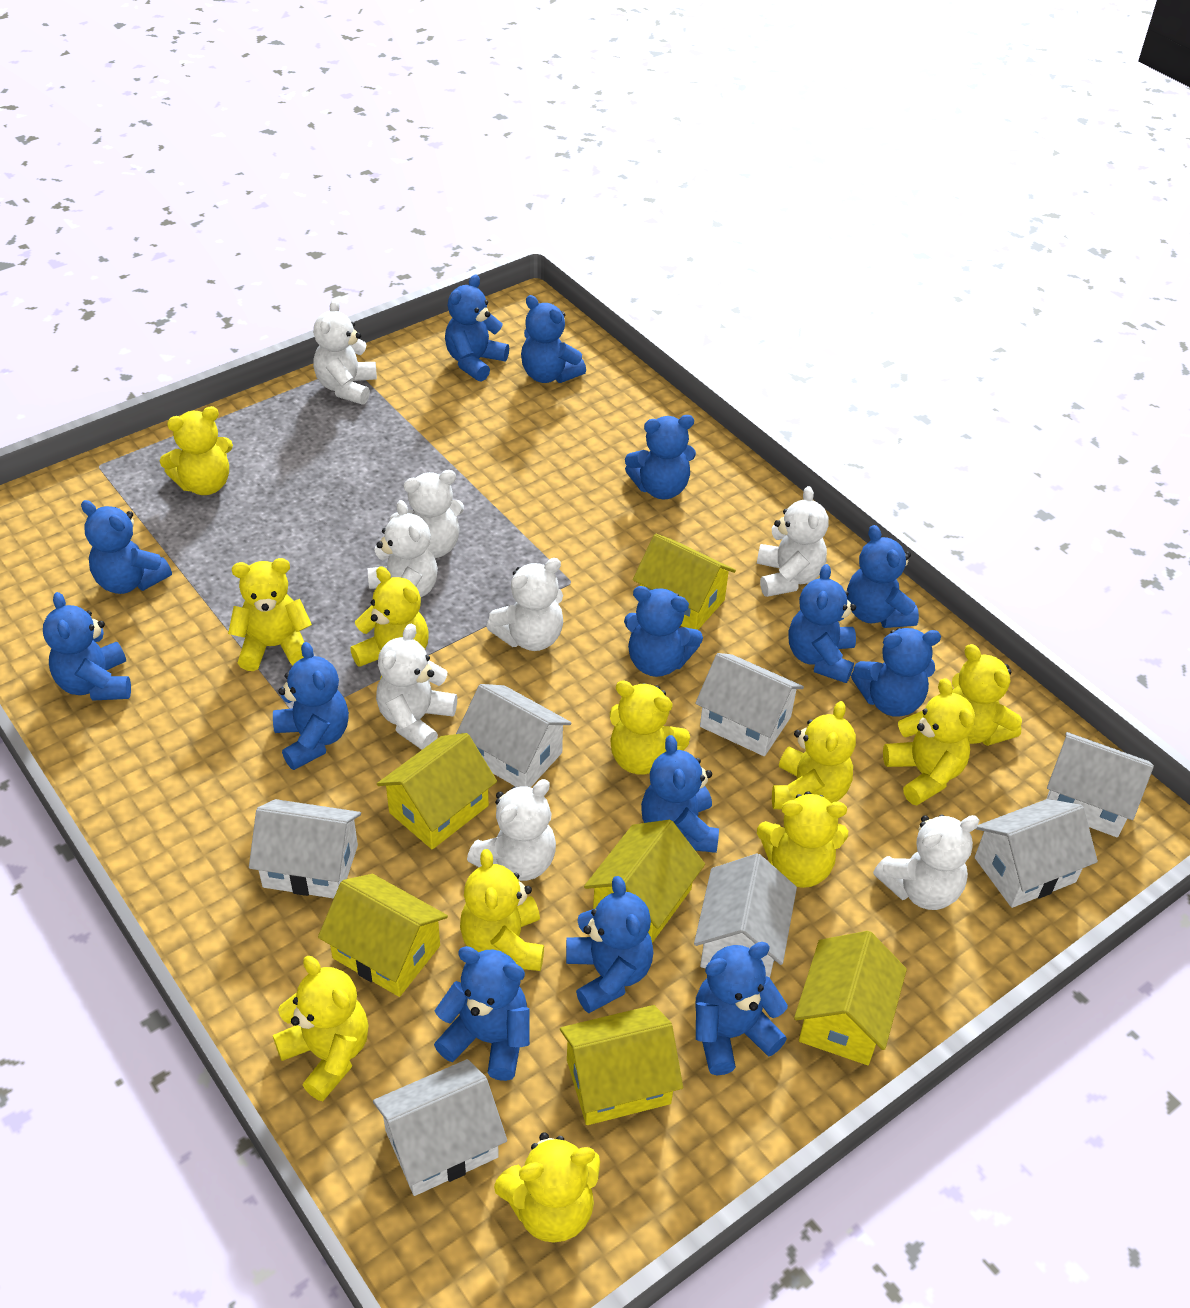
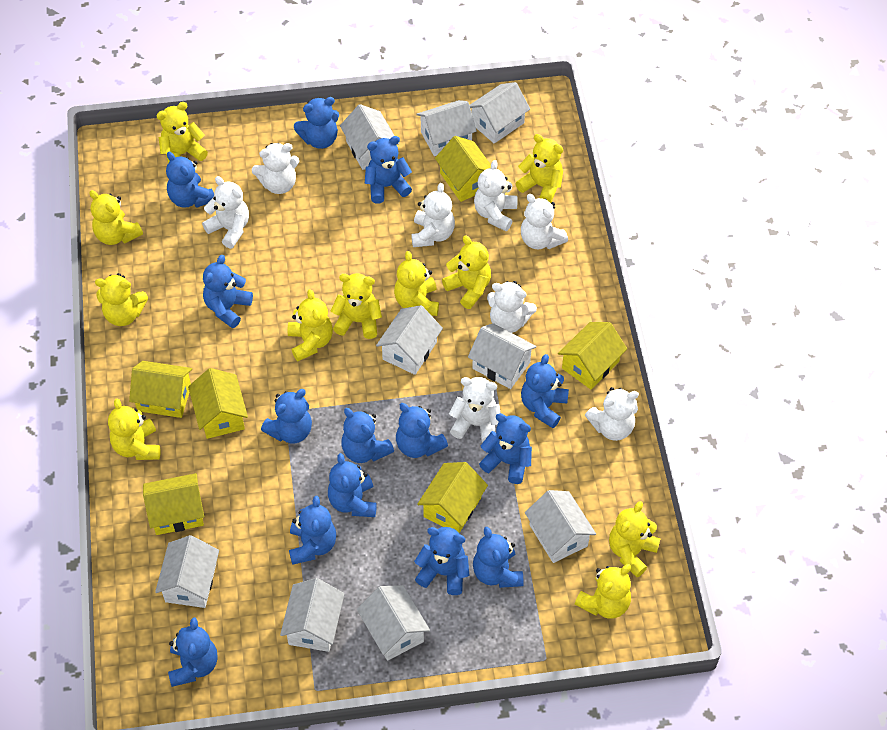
white house: [249,799,361,898] [373,1059,507,1196] [456,684,571,788] [694,854,797,978] [695,653,804,756] [975,799,1098,908] [1047,732,1154,837] = 7 -> [155,535,219,608] [280,578,344,652] [340,104,399,170] [357,585,430,661] [376,305,443,375] [416,100,476,156] [468,323,536,389] [469,82,530,144] [525,490,596,563] = 9

